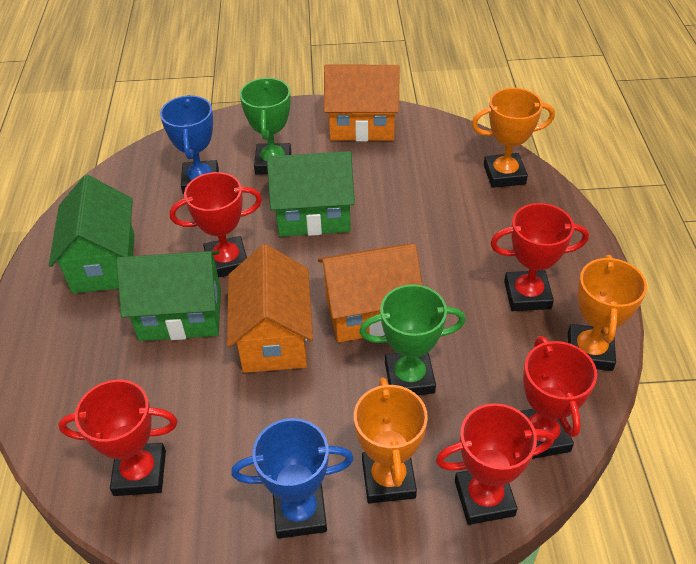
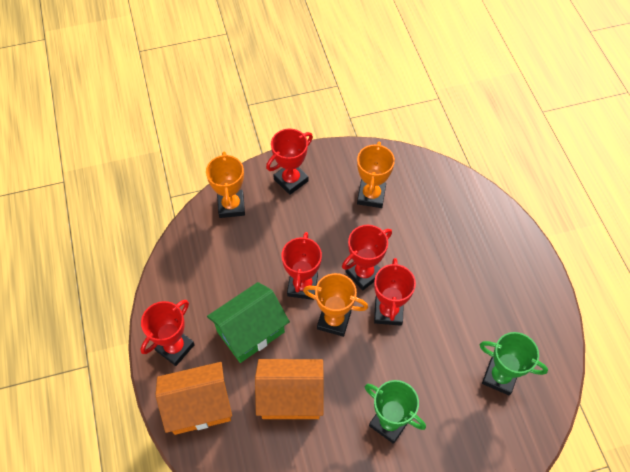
blue trophy: [160,95,219,194] [231,418,354,539] = 2 -> none = 0
green house: [49,175,135,293] [116,251,221,341] [267,151,355,237] = 3 -> [207,282,290,363] = 1
orange house: [227,244,313,373] [318,244,423,342] [324,65,400,141] = 3 -> [156,362,232,435] [255,359,324,419] = 2

